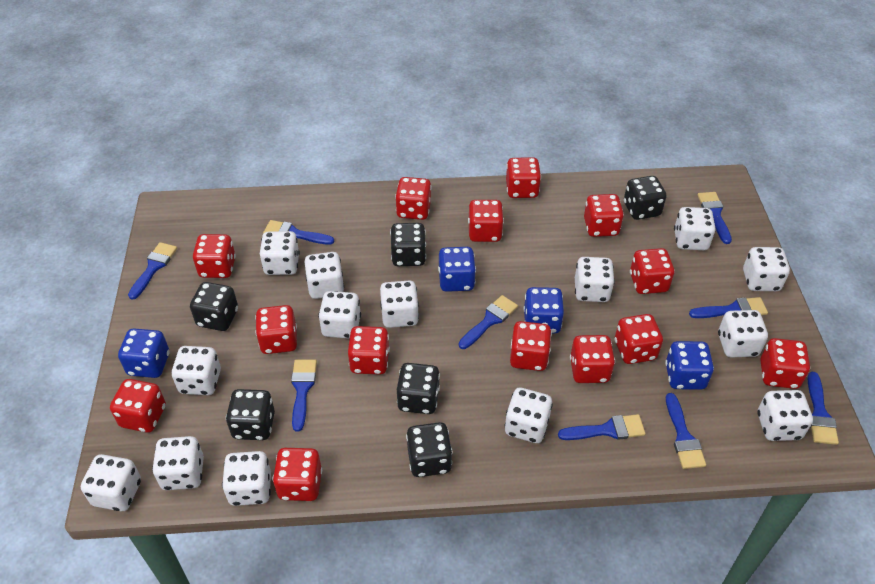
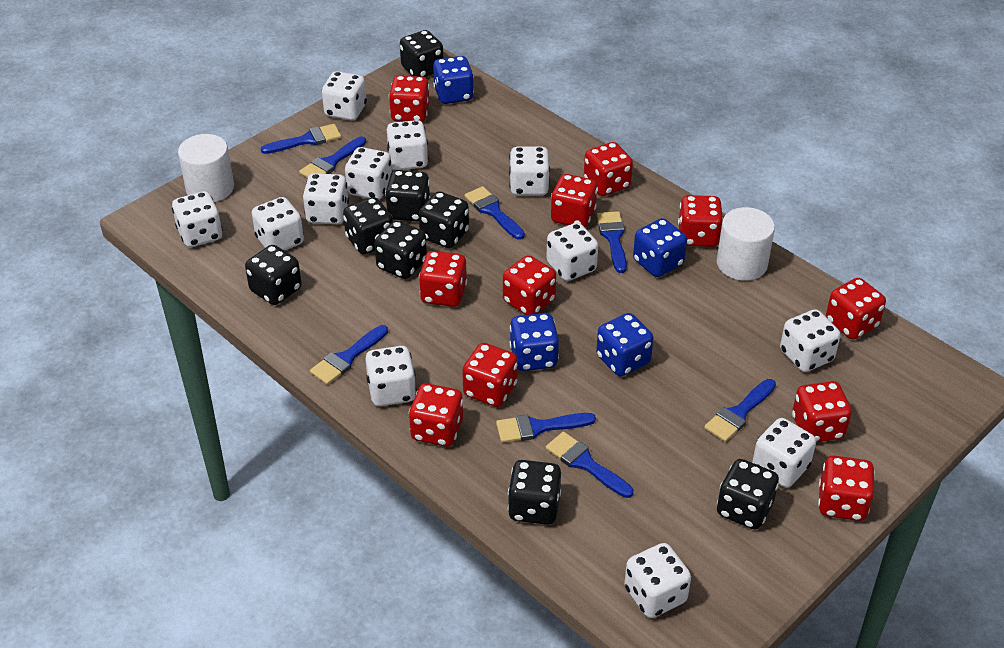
black dice: [190,282,238,331] [226,389,275,440] [390,223,426,266] [397,363,440,414] [406,422,453,477] [624,176,667,220] = 6 -> [245,245,301,305] [343,197,393,254] [374,221,427,279] [385,170,430,222] [400,30,443,77] [419,192,469,248] [508,460,561,525] [717,459,779,529] = 8
blue brush: [128,242,177,300] [263,220,334,245] [291,359,317,432] [459,295,518,349] [558,414,646,440] [666,393,706,469] [689,297,768,318] [697,192,732,244] [807,371,839,445] = 9 -> [261,124,341,154] [299,137,366,178] [310,325,388,385] [465,186,525,240] [496,413,596,443] [546,432,633,498] [597,211,627,273] [704,379,776,442] = 8
red dice: [110,379,166,433] [193,234,236,278] [255,305,297,354] [273,448,322,501] [348,326,390,374] [395,177,432,220] [468,200,504,242] [506,157,541,198] [510,321,552,371] [570,335,615,383] [584,194,624,237] [615,314,663,364] [630,248,675,294] [760,338,810,389] = 14 -> [389,75,429,122] [409,383,463,447] [419,251,467,307] [462,343,518,407] [503,255,556,315] [551,174,598,227] [584,142,633,196] [678,195,723,247] [792,381,852,442] [818,456,875,521] [826,278,886,340] = 11
white cylinder: none = 0 -> [178,134,234,202] [717,207,775,281] = 2
white dice: [81,454,141,511] [152,436,204,490] [171,346,221,395] [222,451,271,506] [260,231,300,275] [305,252,344,299] [318,291,361,339] [380,281,419,328] [504,388,553,443] [575,257,615,302] [674,207,716,250] [718,310,768,358] [743,247,790,291] [757,390,813,441] = 14 -> [172,191,223,247] [252,197,304,251] [303,173,349,224] [322,71,367,121] [345,147,392,199] [365,346,416,406] [387,120,428,170] [509,147,550,195] [546,223,598,281] [624,543,691,618] [752,418,816,488] [780,309,840,372] = 12

